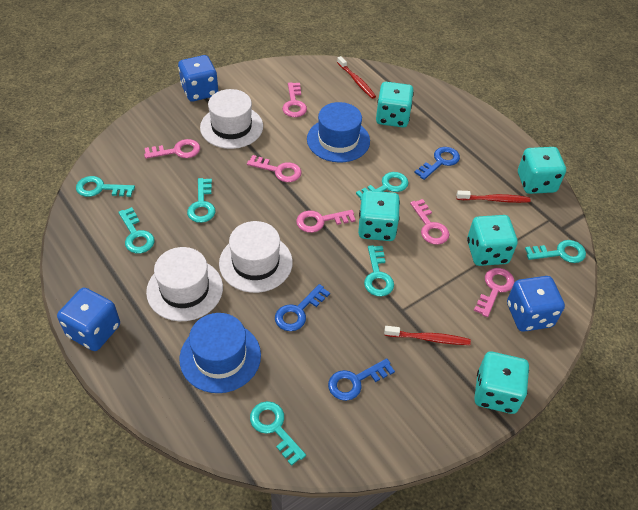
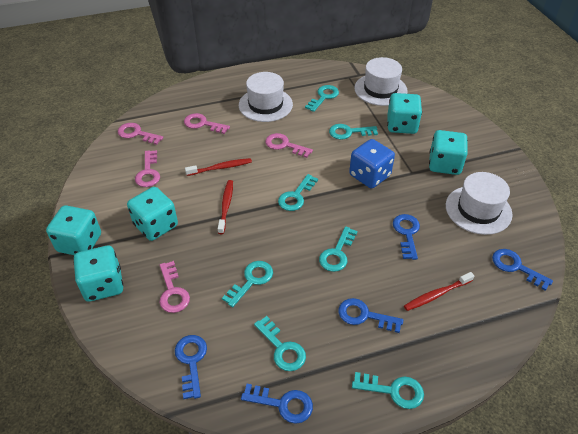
blue dice: [57,288,120,351] [178,55,218,102] [507,276,565,332] = 3 -> [349,139,395,188] = 1
blue hat: [179,313,261,393] [307,102,370,163] = 2 -> none = 0
blue key: [275,284,330,331] [328,358,395,401] [414,147,460,180] = 3 -> [175,335,207,399] [241,384,313,424] [338,298,403,333] [393,214,420,260] [492,249,553,291] = 5
pink key: [144,139,200,159] [247,155,302,182] [282,82,307,117] [296,210,356,233] [410,199,450,245] [474,268,515,317] = 6 -> [118,123,163,145] [135,150,160,187] [160,261,190,313] [184,113,230,134] [265,133,313,158] = 5

